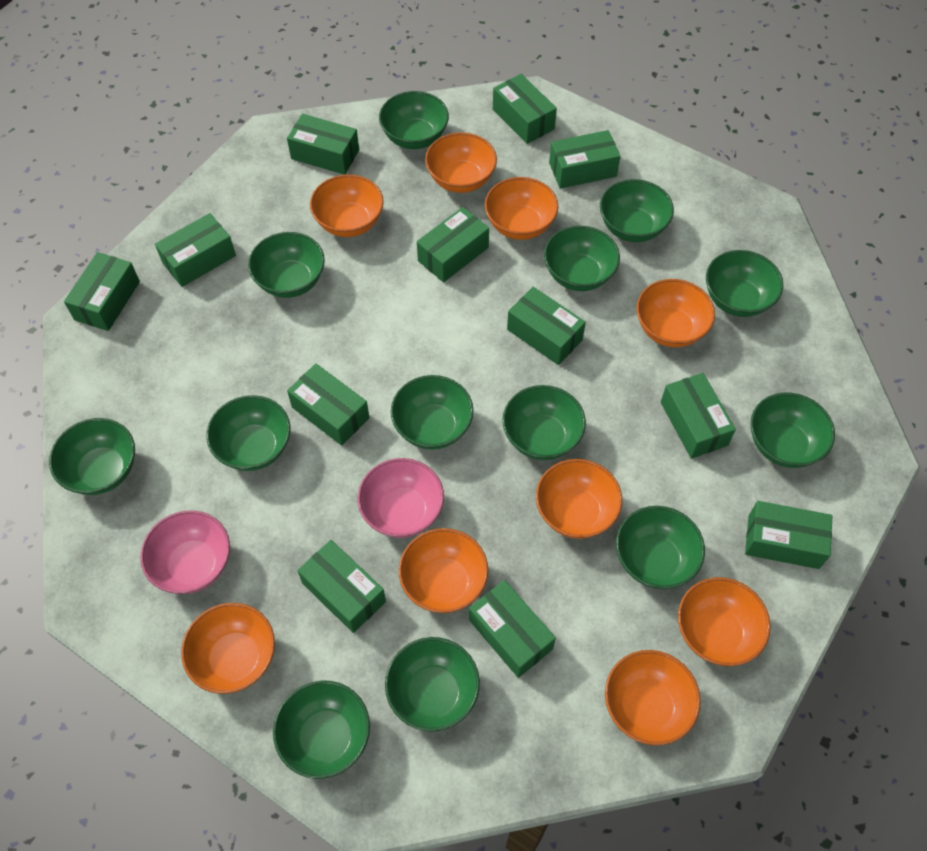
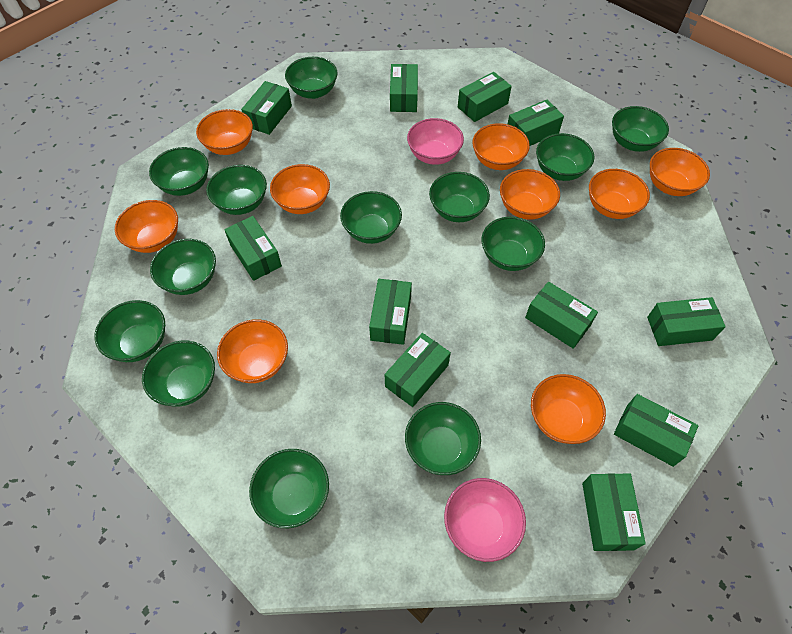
green box: [64,252,140,331] [155,213,236,287] [287,114,359,175] [287,363,370,446] [297,540,386,633] [417,207,489,282] [469,580,556,678] [493,74,557,144] [507,287,586,365] [549,130,621,189] [661,373,736,459] [745,501,832,569] = 12 -> [224,216,282,281] [241,81,292,135] [369,279,412,345] [385,333,451,407] [390,64,418,112] [458,72,512,122] [508,99,564,146] [525,282,598,349] [582,473,646,551] [614,394,698,467] [647,297,726,346] = 11

